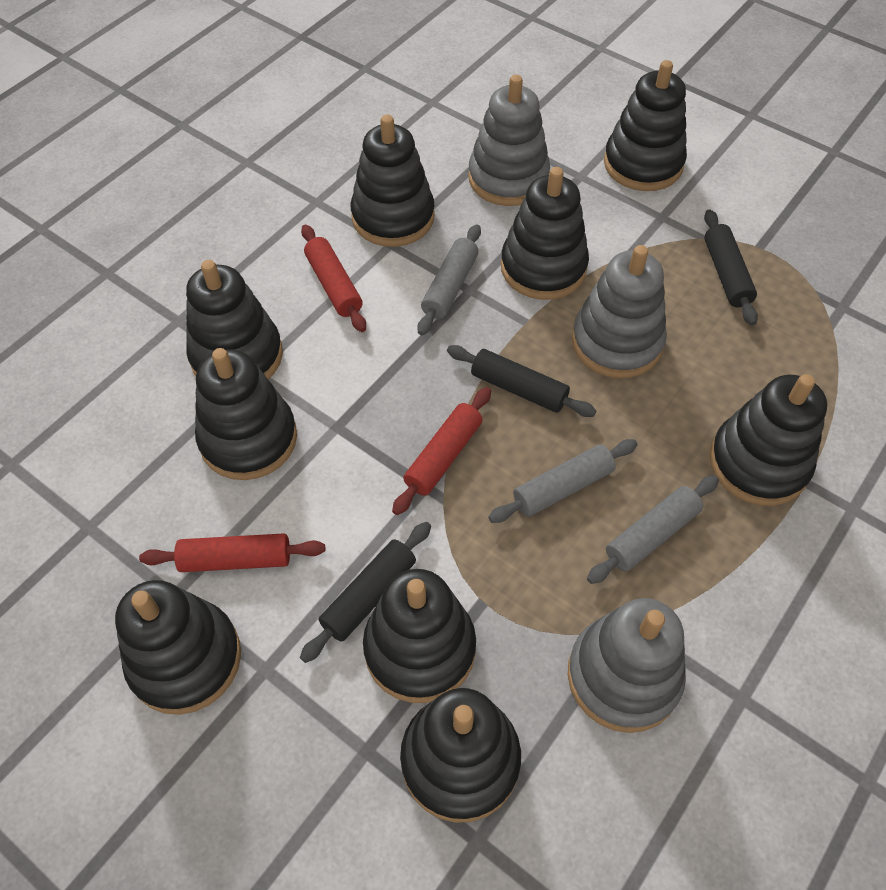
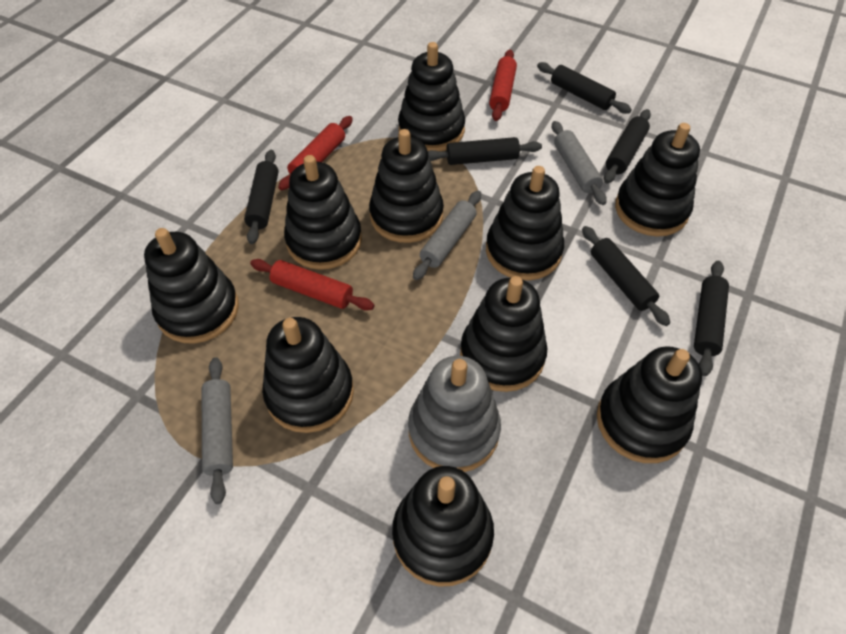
black rolling pin: [300,522,431,663] [447,345,596,417] [704,209,758,326] = 3 -> [244,150,279,244] [428,137,542,165] [537,62,632,114] [582,226,670,326] [604,109,651,184] [694,261,729,376] = 6
black stacking toy: [115,580,241,715] [186,260,283,379] [195,348,297,480] [351,115,435,247] [363,569,476,703] [400,688,521,823] [501,167,589,300] [604,60,687,191] [710,374,827,506] = 9 -> [144,228,239,344] [262,317,354,433] [284,155,362,270] [369,129,444,243] [392,466,494,587] [398,42,465,151] [460,276,547,392] [486,166,564,281] [597,346,702,463] [615,123,700,236] = 10
grey stacking toy: [468,75,550,206] [568,598,686,733] [572,245,667,378] = 3 -> [408,356,501,472] = 1

